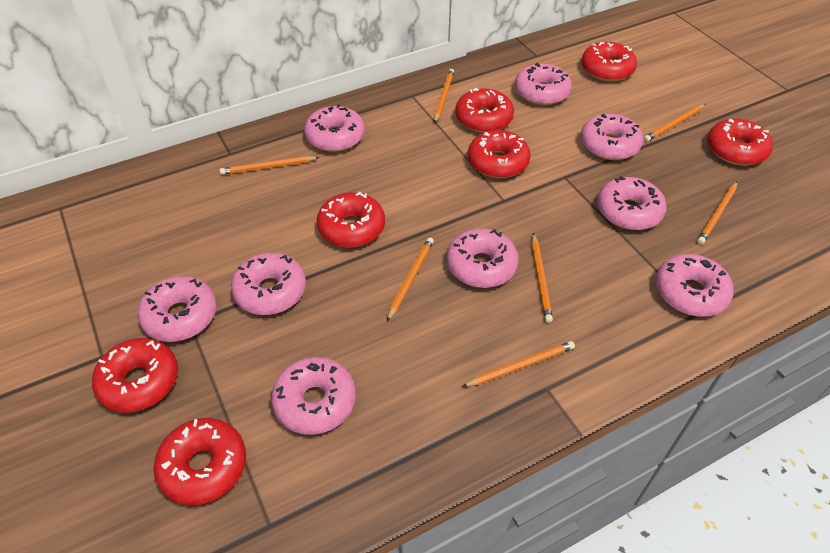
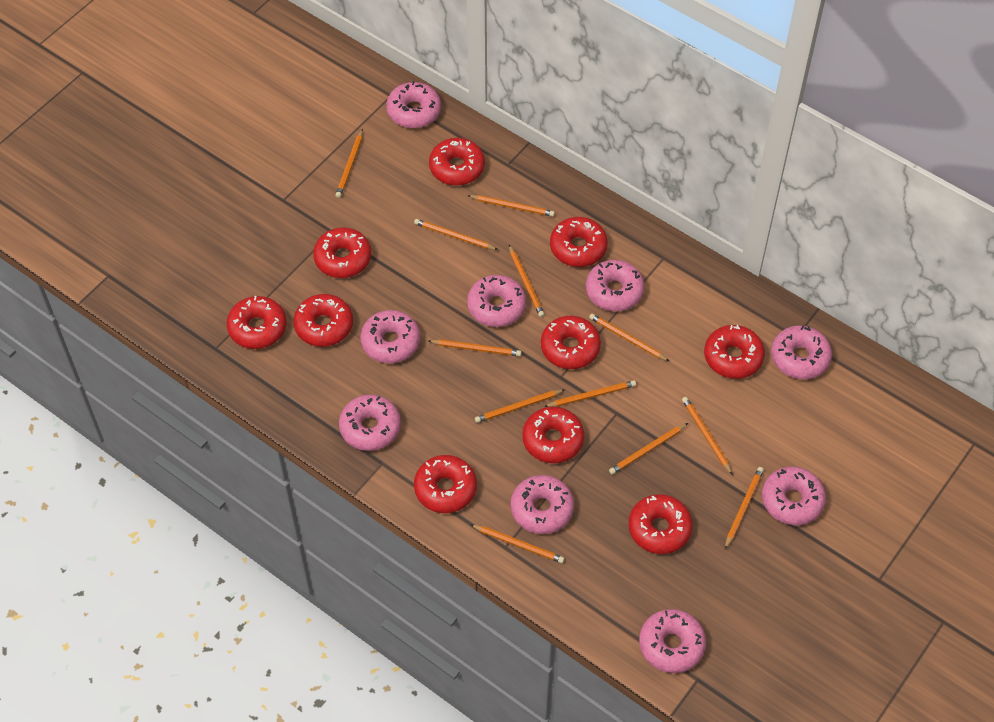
orange pencil: [220,156,319,175] [387,237,434,321] [434,69,454,123] [462,341,575,387] [532,233,553,323] [644,104,706,142] [697,182,737,244] = 7 -> [335,129,363,198] [414,219,498,250] [429,339,521,356] [467,195,555,217] [470,524,565,563] [475,390,564,423] [509,245,545,317] [544,380,636,407] [589,313,669,361] [609,423,688,475] [682,397,733,475] [725,467,764,549] = 12
red donut: [92,338,178,413] [154,418,246,505] [317,192,385,247] [455,88,514,133] [468,130,531,178] [581,42,637,82] [707,118,773,166] = 7 -> [227,296,287,349] [293,294,353,347] [313,227,371,278] [414,455,477,513] [429,138,485,186] [522,407,584,463] [541,316,601,369] [550,217,608,267] [629,494,693,554] [704,325,765,379] = 10

